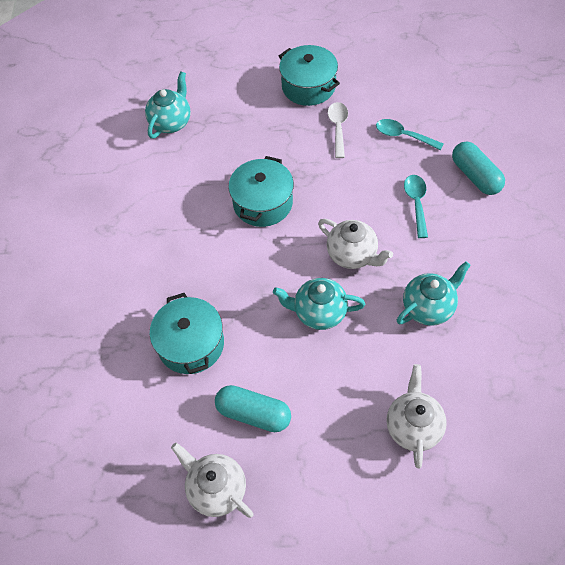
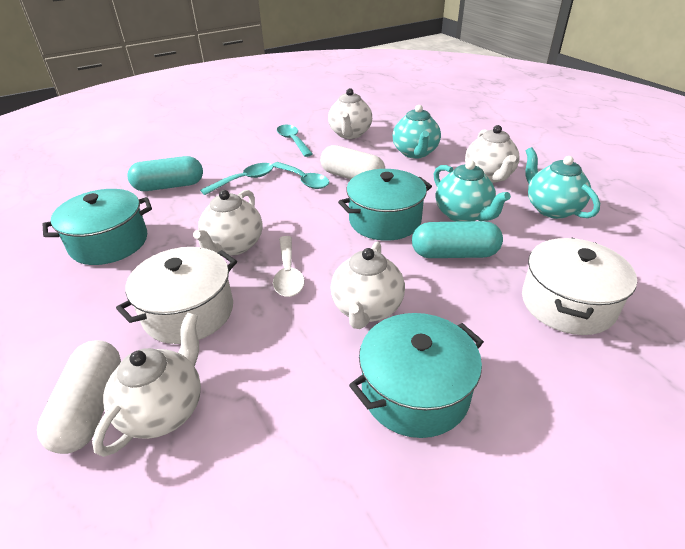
turquoise spoon: [376,119,443,150] [404,175,428,238] = 2 -> [200,163,274,195] [272,162,329,189] [277,125,313,157] = 3
white capsule: none = 0 -> [37,340,121,454] [320,145,385,179] = 2
white pot: none = 0 -> [116,247,237,344] [522,238,637,335] = 2
white teapot: [171,443,254,518] [318,219,393,269] [386,364,447,468] = 3 -> [92,312,201,457] [193,190,263,256] [328,88,372,139] [331,241,405,329] [465,125,520,183] = 5

